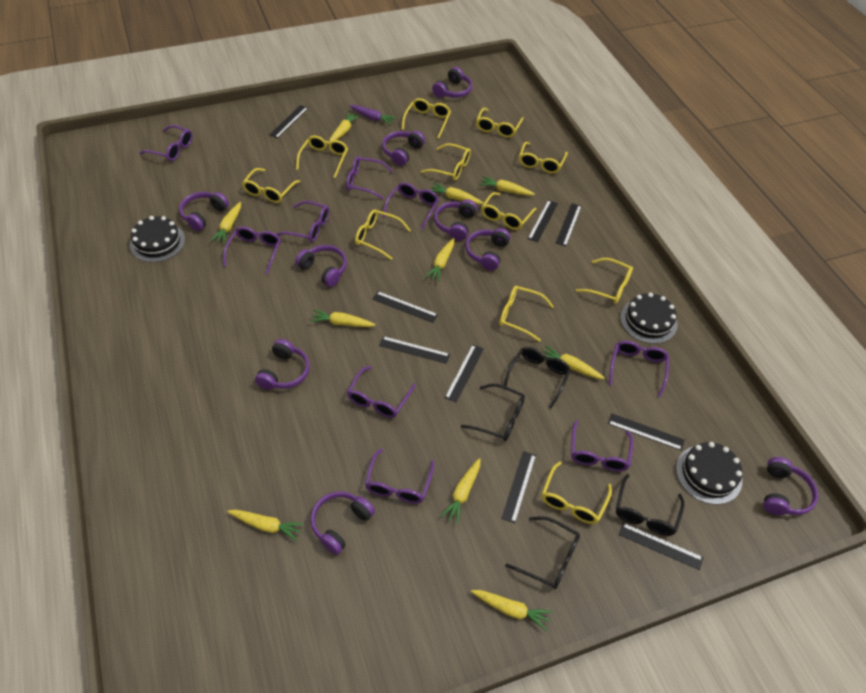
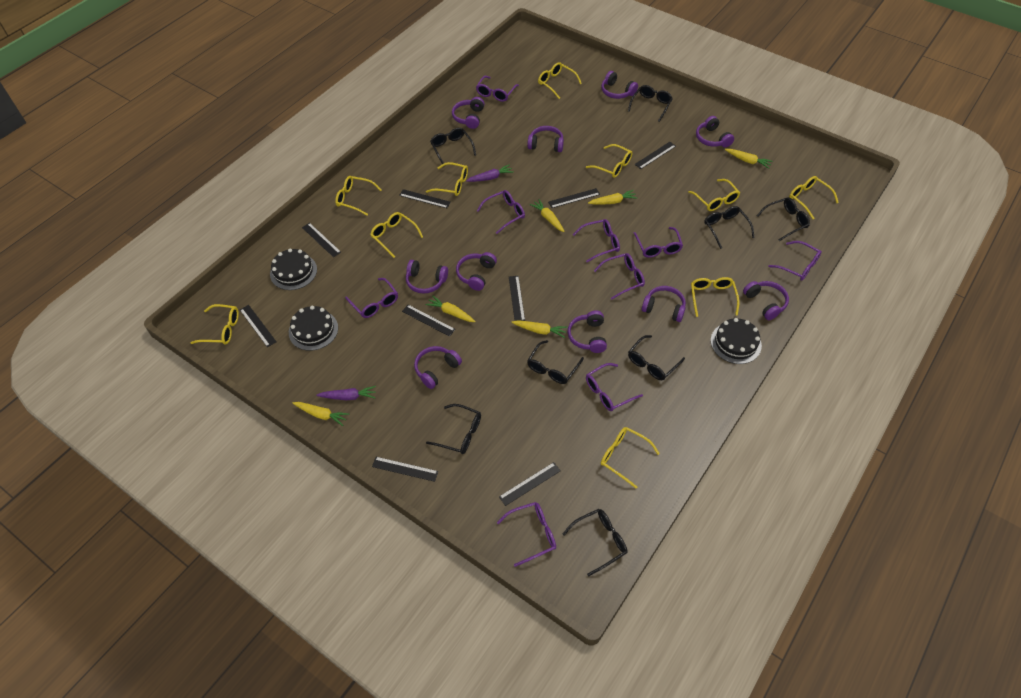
black glasses: [461,384,525,441] [504,347,571,408] [506,516,580,589] [616,474,684,536] = 4 -> [426,404,481,454] [430,128,476,164] [527,340,584,384] [563,509,627,576] [628,85,673,122] [628,335,685,380] [704,206,755,249] [757,198,810,241] = 8
purple carrot: [349,105,397,125] = 1 -> [316,386,376,400] [466,165,514,182] = 2
purple headphones: [179,192,229,231] [255,339,310,390] [295,245,347,287] [310,492,375,555] [382,131,425,166] [432,67,473,98] [434,199,477,241] [465,228,511,271] [763,457,819,515] = 9 -> [406,260,448,294] [414,346,462,389] [452,97,485,129] [456,252,497,291] [527,126,564,152] [568,310,607,353] [601,71,638,99] [642,286,686,322] [696,116,734,148] [743,281,789,320] = 10
yellow carrot: [210,202,241,244] [227,510,304,541] [310,309,376,327] [329,112,360,142] [425,238,454,282] [430,183,484,204] [440,458,481,524] [471,590,553,631] [479,176,535,196] [542,345,605,379] = 10 -> [293,402,349,426] [425,295,476,322] [511,320,567,338] [529,199,565,232] [588,190,637,204] [725,149,773,169] = 6
yellow glasses: [242,168,300,203] [296,135,348,178] [355,209,411,260] [401,98,451,139] [421,143,471,180] [476,108,524,138] [481,192,536,230] [499,286,554,342] [519,142,568,174] [542,462,612,524] [576,258,633,304] = 11 -> [191,304,239,345] [335,176,382,215] [370,212,423,258] [426,162,468,196] [538,62,582,99] [586,144,632,178] [601,427,660,488] [688,179,740,211] [691,277,740,317] [789,176,839,219] = 10

